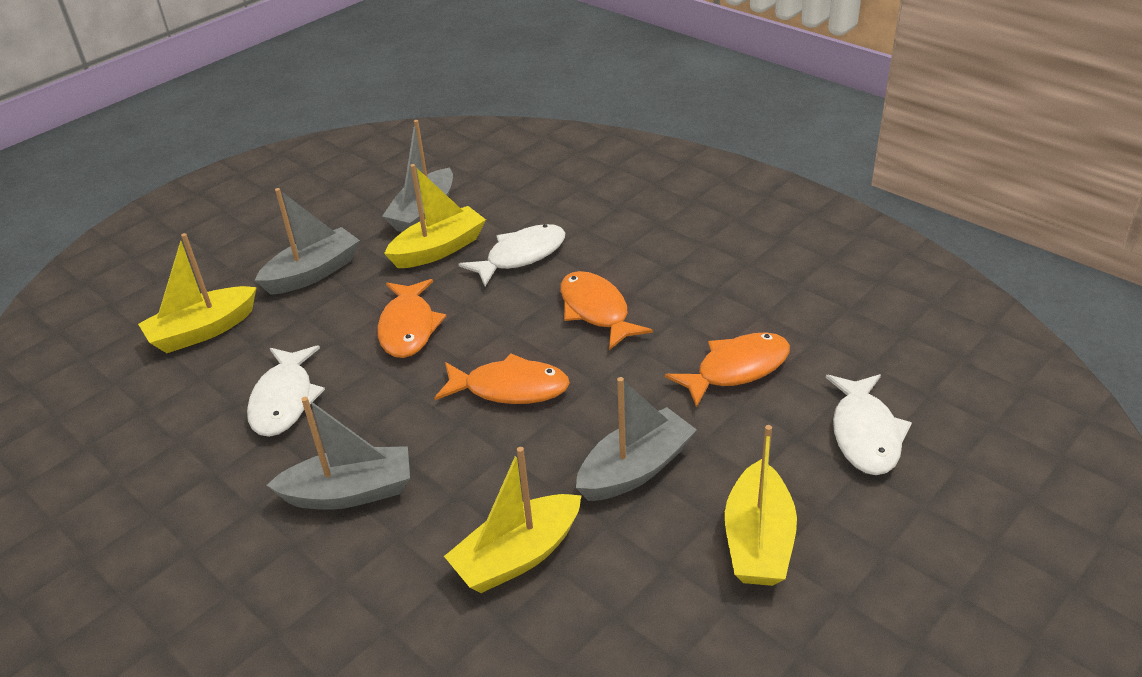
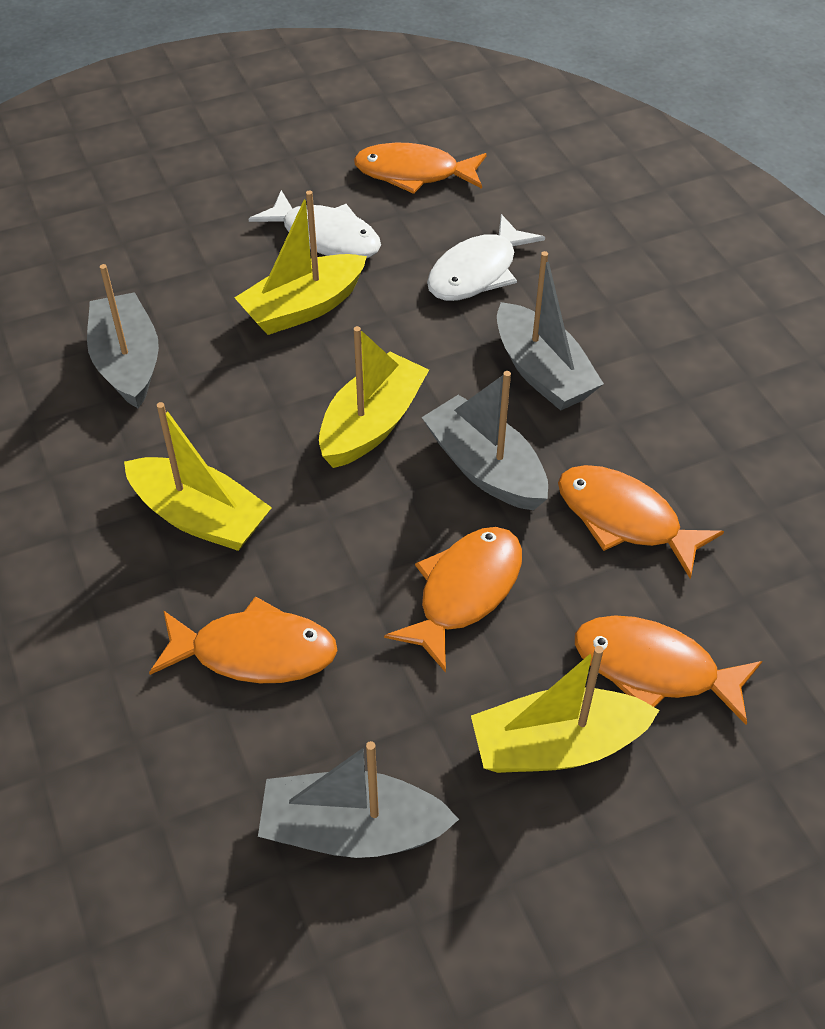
orange fish: [377,279,446,358] [435,353,570,404] [560,271,653,350] [665,332,790,408] = 4 -> [149,596,338,683] [354,143,487,194] [384,527,522,673] [558,465,724,579] [575,615,762,725] = 5
white fish: [247,345,325,437] [458,224,565,286] [826,374,912,475] = 3 -> [249,190,381,258] [427,214,545,301] = 2

